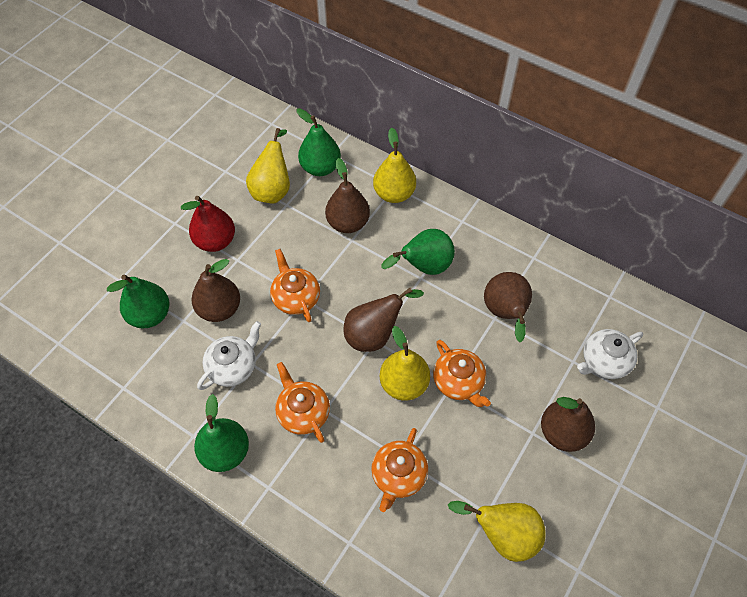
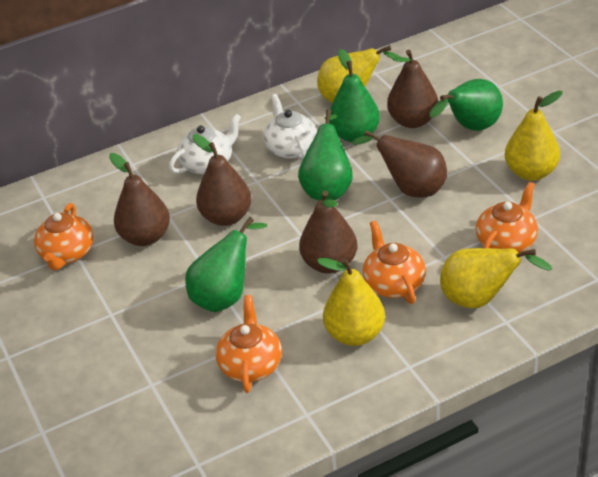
red pear: [181,196,235,252] = 1 -> none = 0

